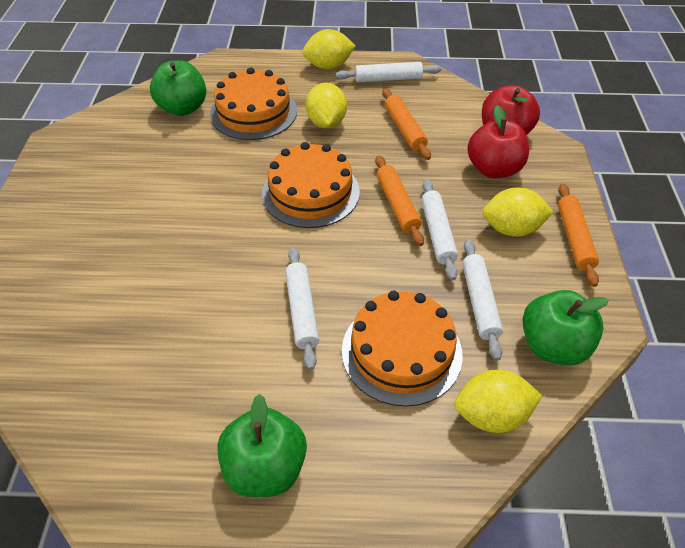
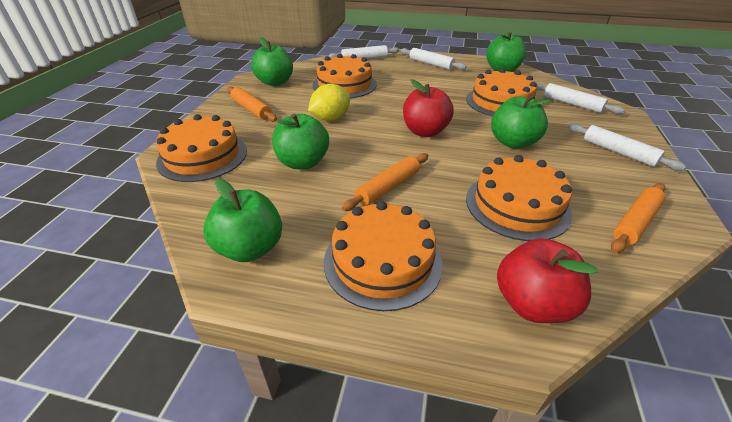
green apple: [150,60,206,116] [217,394,307,497] [522,290,609,365] = 3 -> [203,178,282,262] [251,37,293,86] [272,113,329,170] [486,32,527,72] [491,95,551,149] = 5
orange cake: [210,67,297,140] [262,142,360,228] [342,290,463,407] = 3 -> [156,114,247,182] [313,54,377,98] [324,201,443,311] [466,68,537,116] [466,155,572,241] = 5
yellow lemon: [302,29,356,69] [306,83,347,128] [454,370,542,433] [482,187,553,237] = 4 -> [308,84,350,121] = 1

